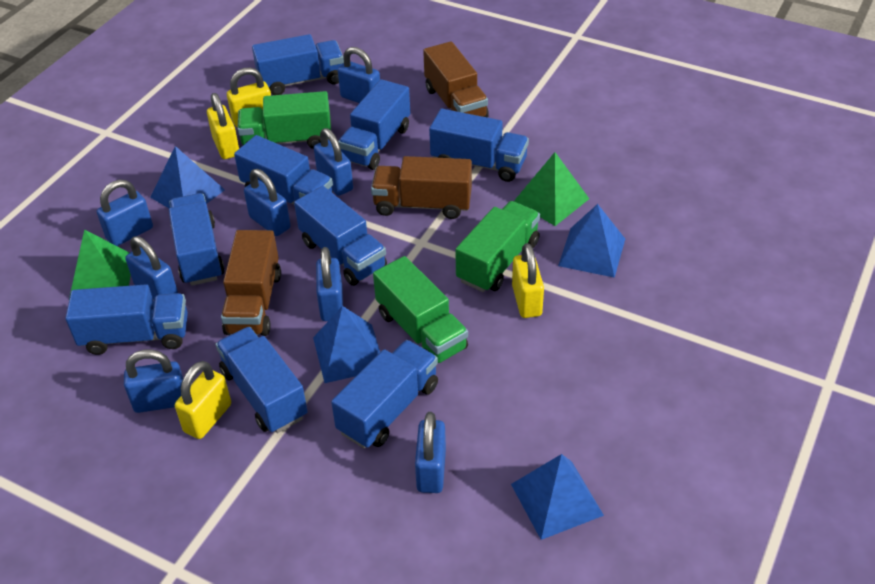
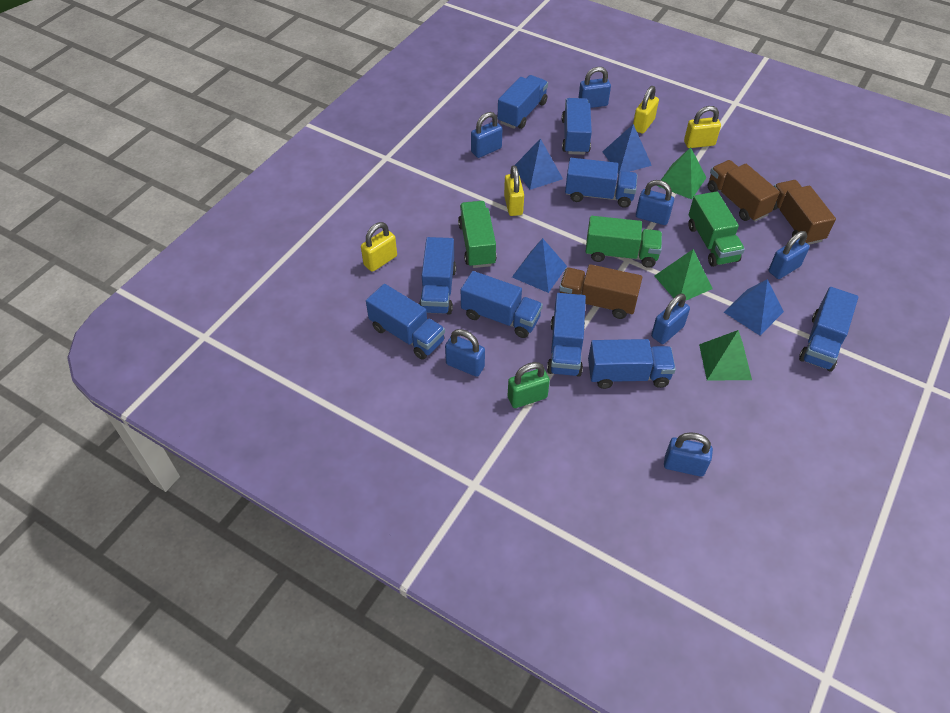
blue padlock: [97,180,153,246] [124,349,183,413] [125,236,178,299] [244,169,291,236] [314,128,353,196] [316,247,343,321] [338,47,380,103] [415,412,446,493] = 8 -> [445,329,485,377] [471,112,502,158] [578,67,611,108] [636,180,674,225] [651,294,690,344] [664,432,713,477] [769,231,810,279] = 7
green padlock: none = 0 -> [508,362,550,408] = 1
green pyramid: [69,229,131,299] [514,152,589,226] = 2 -> [655,249,713,300] [657,147,707,200] [699,330,752,381] = 3

